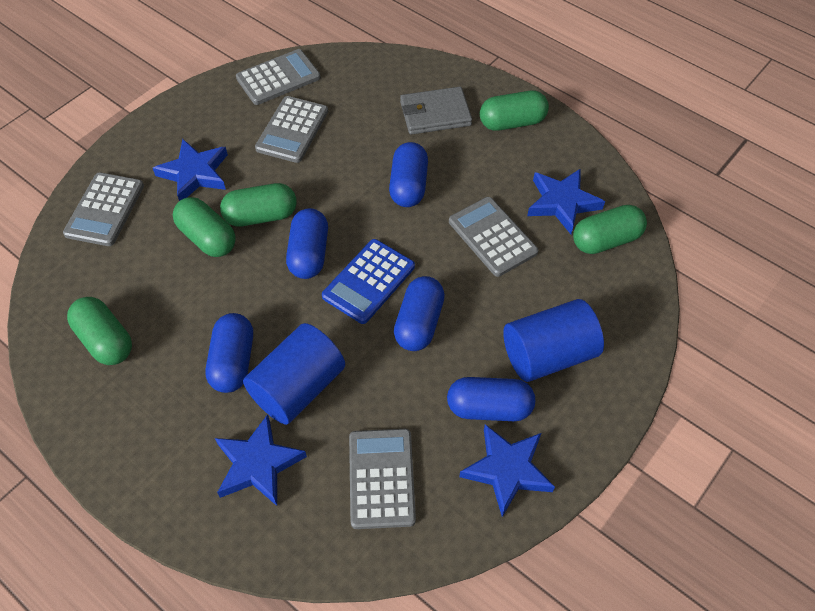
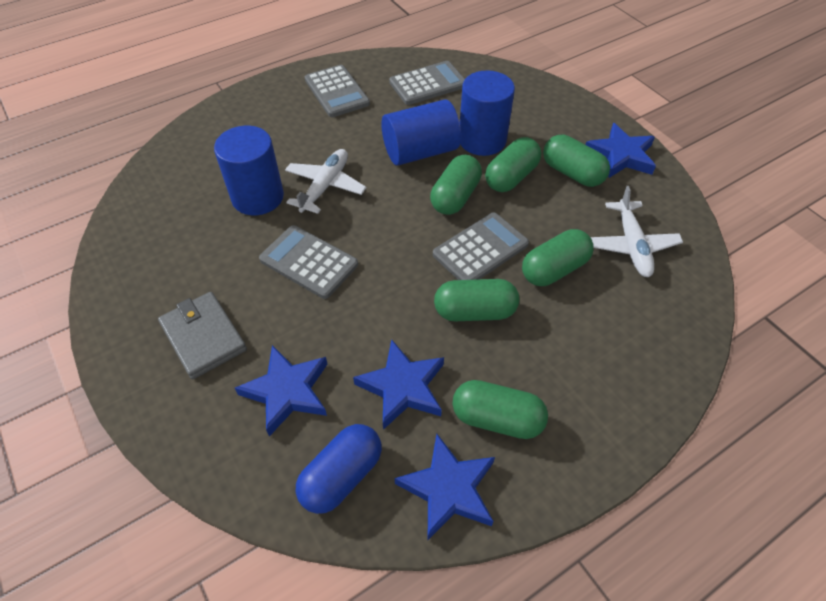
blue calculator: [322,239,415,324] = 1 -> none = 0
blue capsule: [206,313,253,393] [286,208,328,279] [389,142,428,207] [394,276,445,351] [447,377,535,421] = 5 -> [296,424,382,514] = 1
blue cylinder: [243,323,345,425] [503,299,604,382] = 2 -> [214,126,284,215] [381,99,461,165] [460,70,515,156] = 3
green capsule: [67,297,132,365] [173,197,236,257] [220,183,297,227] [480,90,549,131] [573,205,647,254] = 5 -> [430,155,482,215] [434,279,519,321] [452,380,548,439] [485,137,541,192] [522,229,593,286] [543,135,610,187] = 6
grey calculator: [63,172,144,246] [236,49,321,105] [255,96,328,163] [349,429,416,529] [449,197,538,277] = 5 -> [259,225,358,299] [305,65,370,117] [389,61,465,105] [433,213,529,280] = 4
white plane: none = 0 -> [285,149,366,214] [590,186,683,277] = 2

